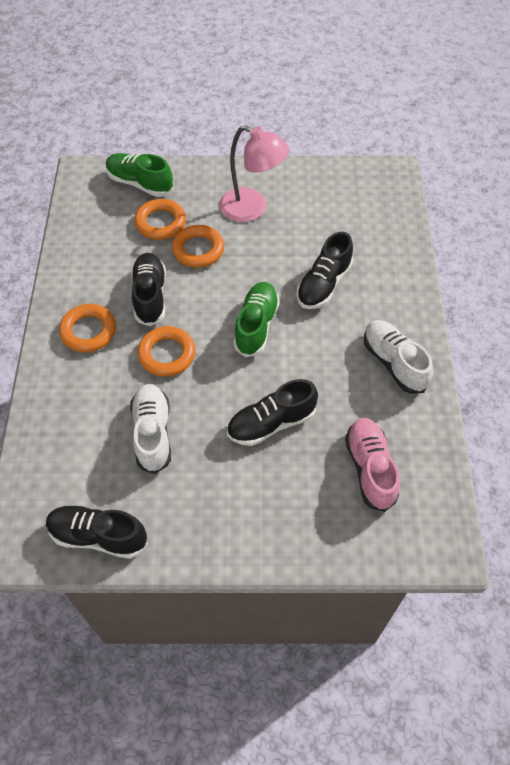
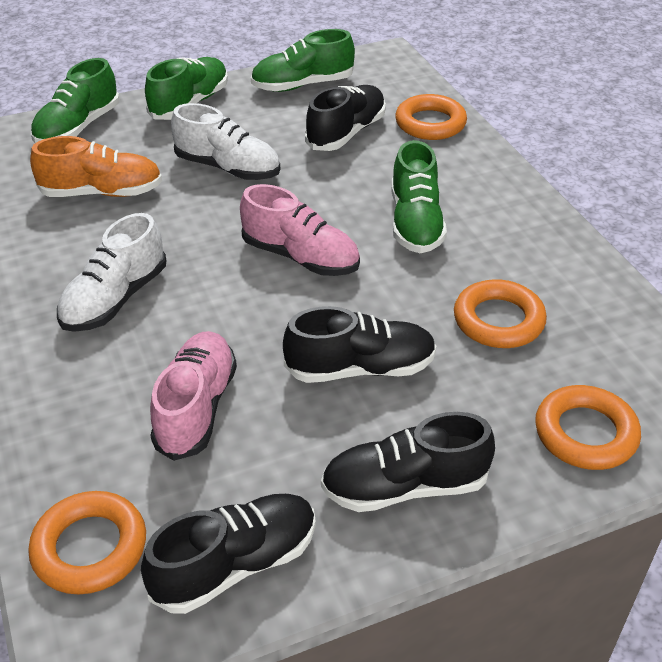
green shoe: [106,153,173,197] [233,282,280,357] = 2 -> [31,58,120,143] [145,57,228,120] [251,29,355,92] [391,140,447,253] = 4
orange shoe: none = 0 -> [30,136,162,197] = 1
pink lamp: [219,125,290,222] = 1 -> none = 0
pink shoe: [345,418,400,512] = 1 -> [150,331,237,461] [240,184,360,276] = 2

